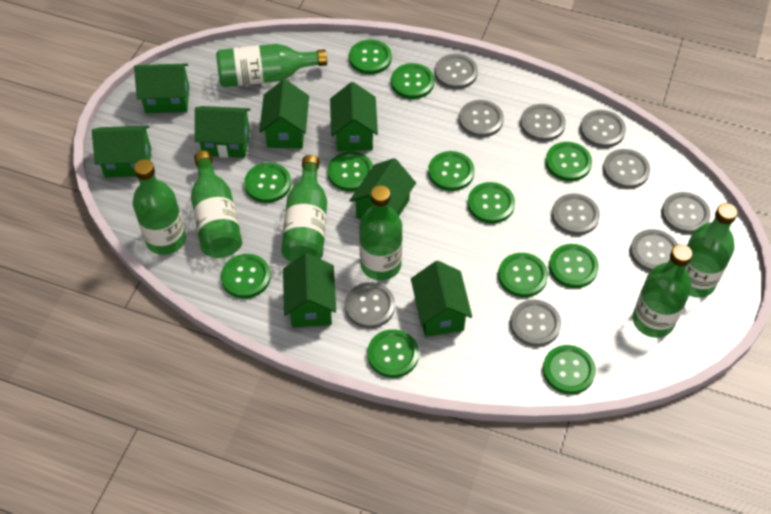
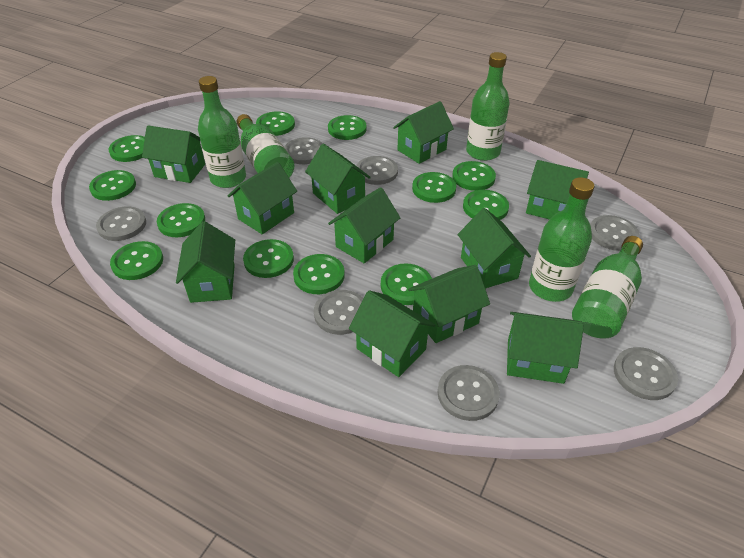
green bottle: [133,159,186,255] [191,151,242,258] [216,44,327,87] [281,155,327,262] [359,185,402,280] [632,244,692,338] [685,203,737,298] = 7 -> [198,76,246,188] [237,114,294,178] [466,52,510,161] [529,177,594,302] [572,236,643,339] = 5
green house: [92,126,151,177] [134,64,189,113] [195,106,251,158] [259,79,309,148] [283,253,336,328] [330,82,378,151] [349,158,416,220] [411,261,472,337] = 8 -> [142,125,205,183] [176,221,235,303] [228,162,297,234] [305,144,371,214] [328,187,400,264] [349,290,435,377] [393,101,454,164] [408,265,490,343] [458,208,531,288] [507,312,584,384] [526,160,589,220] = 11
grey button: [345,282,395,328] [435,54,478,89] [459,100,504,137] [510,300,561,347] [520,104,566,141] [552,193,600,235] [580,110,626,148] [603,149,650,189] [630,229,678,272] [662,192,711,234] = 10 -> [96,206,146,241] [284,137,323,164] [314,290,364,335] [356,156,398,185] [438,365,500,421] [590,215,640,251] [614,347,678,400] = 7

